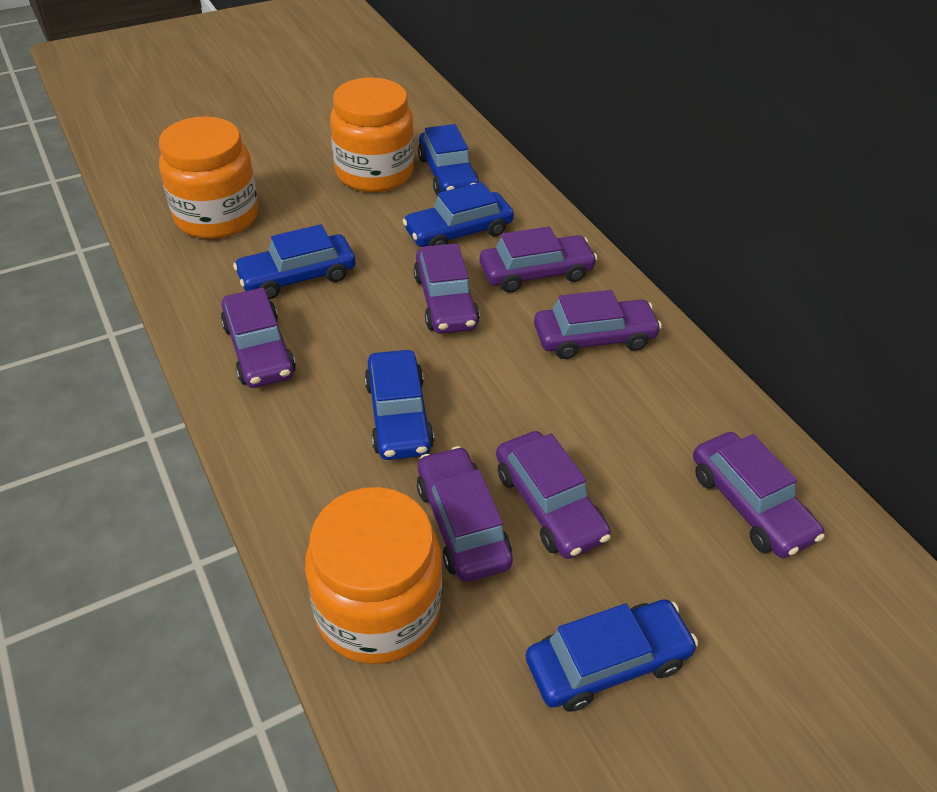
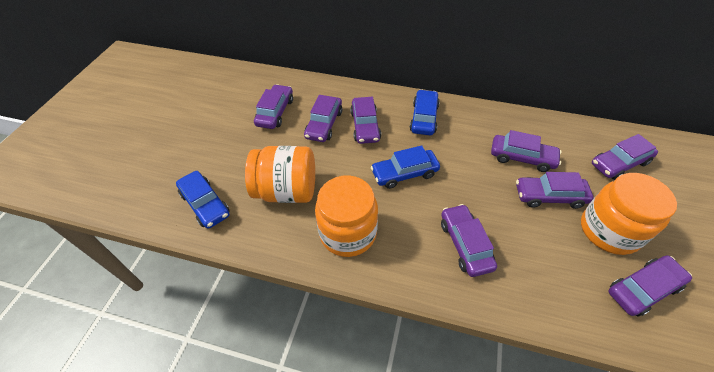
blue car: [233,224,356,299] [364,350,434,460] [403,182,514,247] [418,124,479,195] [526,599,698,712] = 5 -> [176,171,229,229] [371,145,440,189] [409,89,440,135] = 3
purple car: [221,288,296,388] [414,243,480,334] [417,446,513,582] [480,226,598,293] [496,431,611,559] [534,290,662,359] [693,432,824,558] = 7 -> [254,84,293,129] [304,95,342,142] [350,97,381,144] [441,204,497,277] [491,130,562,172] [516,172,593,209] [592,134,658,180] [609,255,692,316] = 8

